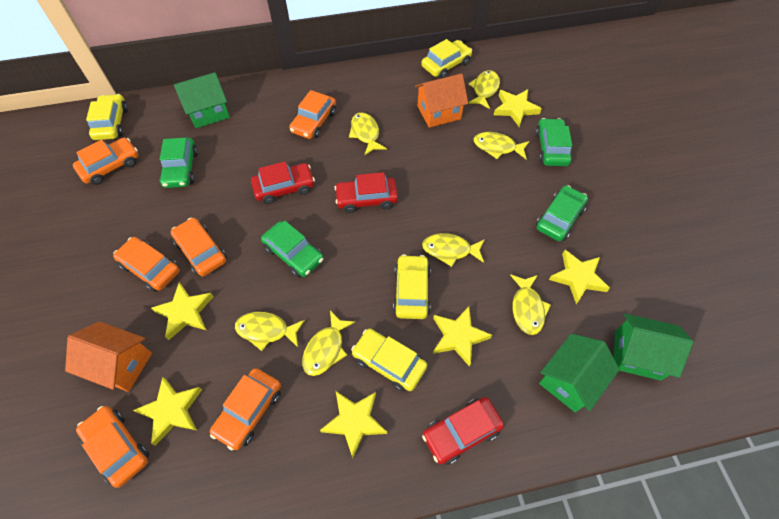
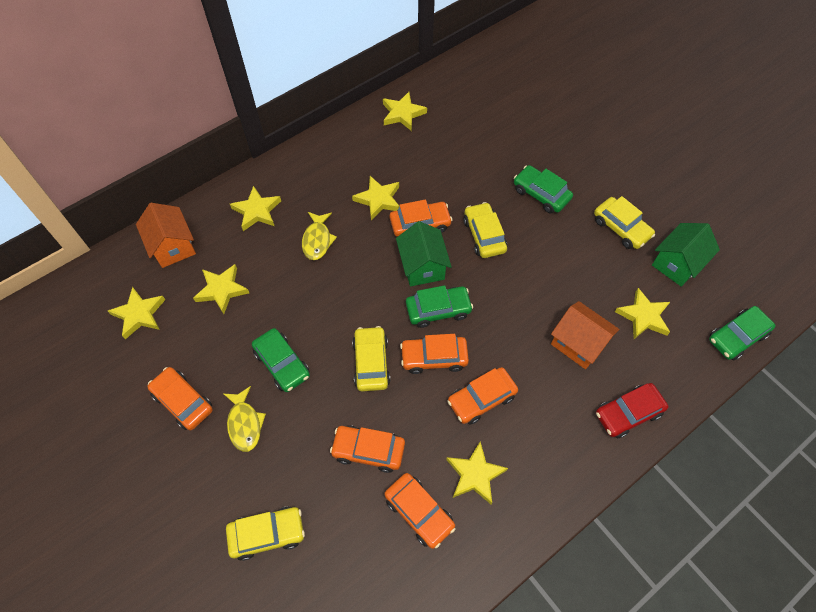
green house: [174,72,230,128] [539,334,620,413] [614,313,693,381] = 3 -> [396,221,452,286] [652,223,720,287] = 2
red car: [251,161,315,204] [335,172,398,213] [422,397,504,465] = 3 -> [596,383,668,438] = 1
yellow fish: [235,312,305,351] [302,311,355,376] [349,112,387,156] [422,233,485,267] [468,70,500,109] [473,132,530,159] [510,274,551,335] = 7 -> [224,386,266,452] [302,212,337,260] = 2
yellow star: [133,377,202,446] [151,282,214,340] [320,391,387,458] [433,307,492,367] [494,89,542,127] [549,250,610,304] = 6 -> [108,287,165,339] [193,264,249,314] [230,186,281,231] [352,176,399,220] [383,92,427,131] [446,442,508,504] [615,288,670,339] = 7

